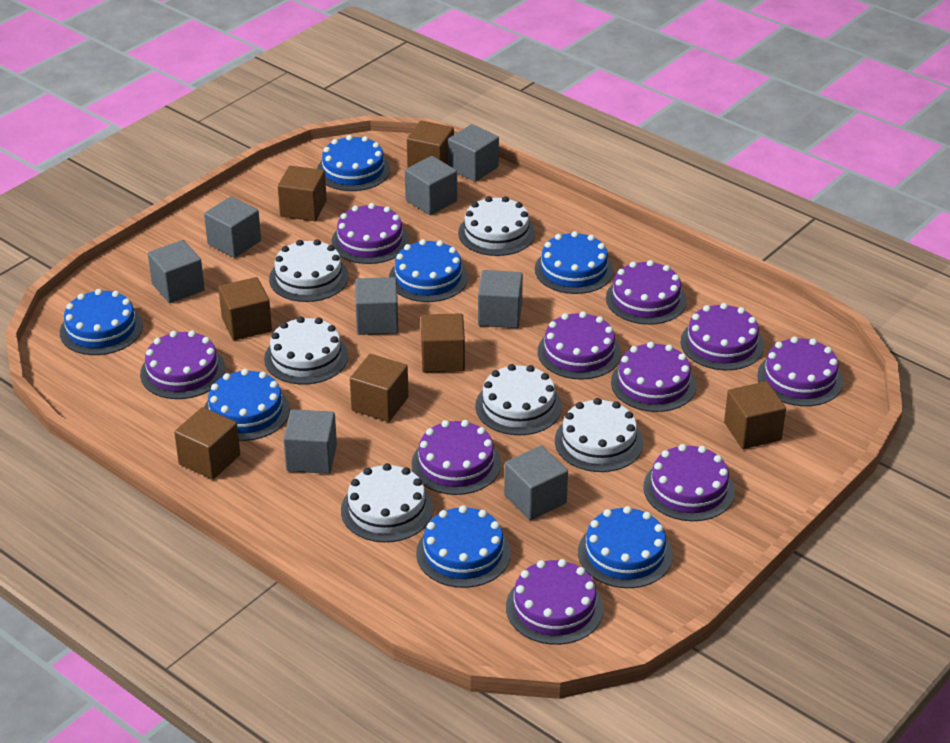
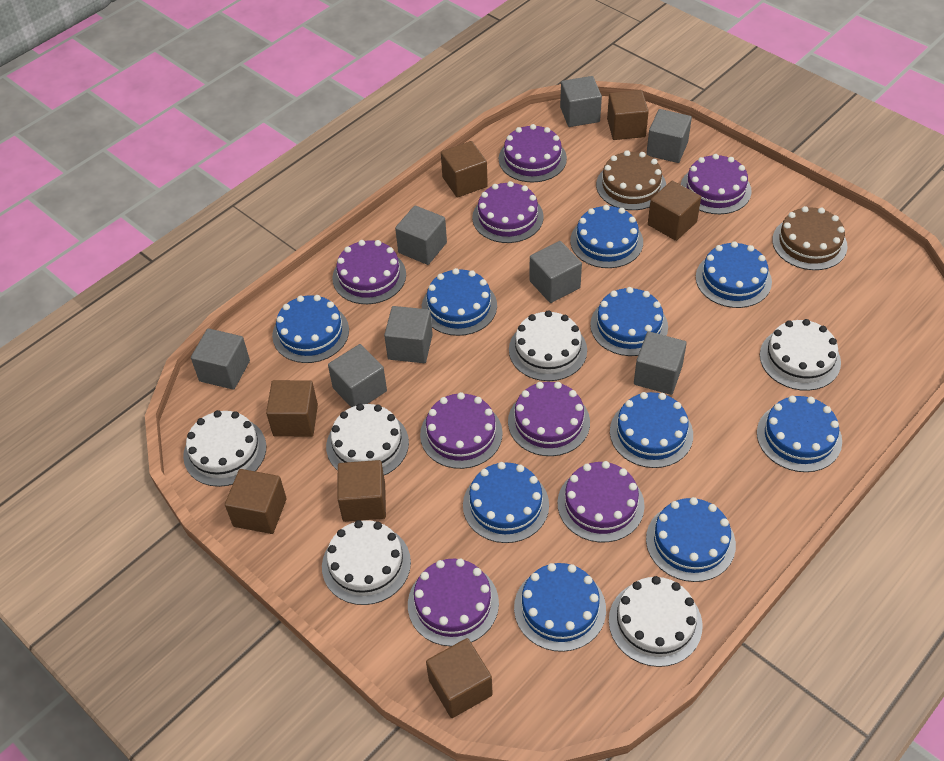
blue cake: [60,289,143,355] [204,369,290,441] [317,135,390,191] [389,239,468,302] [416,505,511,588] [535,231,614,294] [578,506,673,588] = 7 -> [272,295,349,363] [422,268,497,336] [463,462,549,543] [514,563,606,652] [570,205,643,268] [590,287,668,356] [610,392,693,468] [646,497,736,582] [696,241,772,308] [757,396,842,472] = 10
brown cake: none = 0 -> [596,150,666,210] [772,206,848,270] = 2
purple cake: [140,330,225,399] [331,203,409,264] [412,420,501,495] [506,559,604,645] [538,311,621,380] [606,260,687,325] [611,342,697,412] [643,444,735,521] [680,303,764,370] [757,337,843,406] = 10 -> [332,240,406,304] [408,559,499,647] [420,392,503,469] [472,181,544,243] [499,124,567,182] [508,382,590,456] [557,461,645,542] [681,154,752,214] = 8

